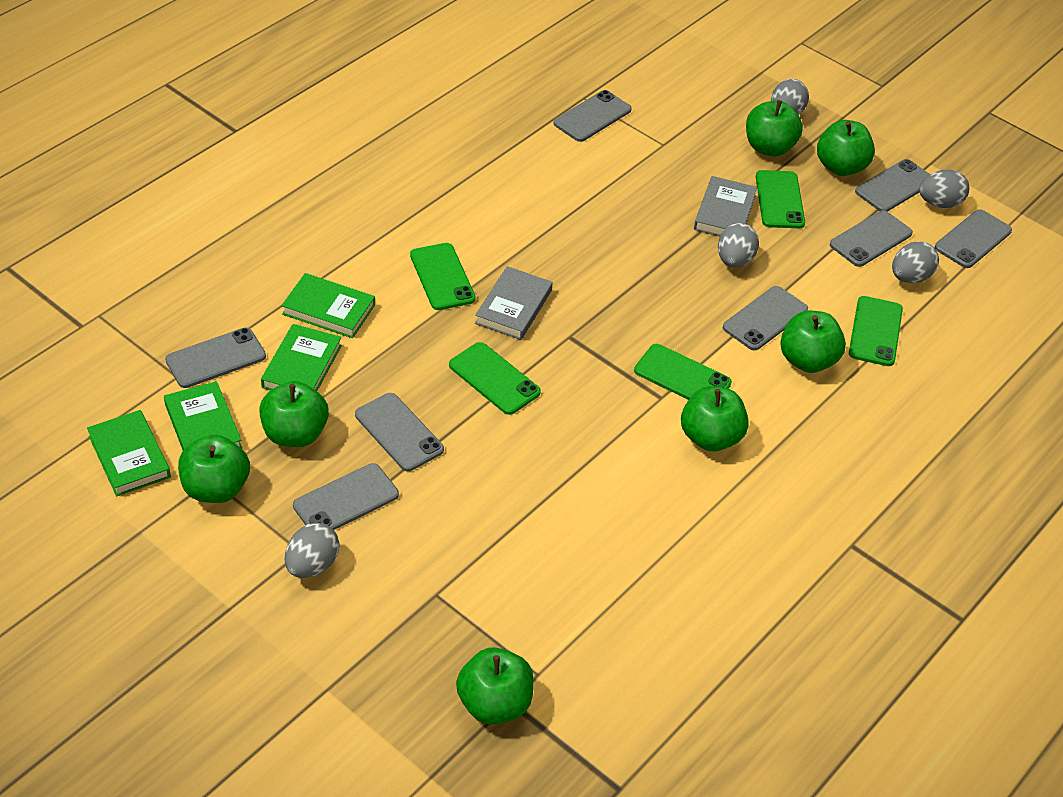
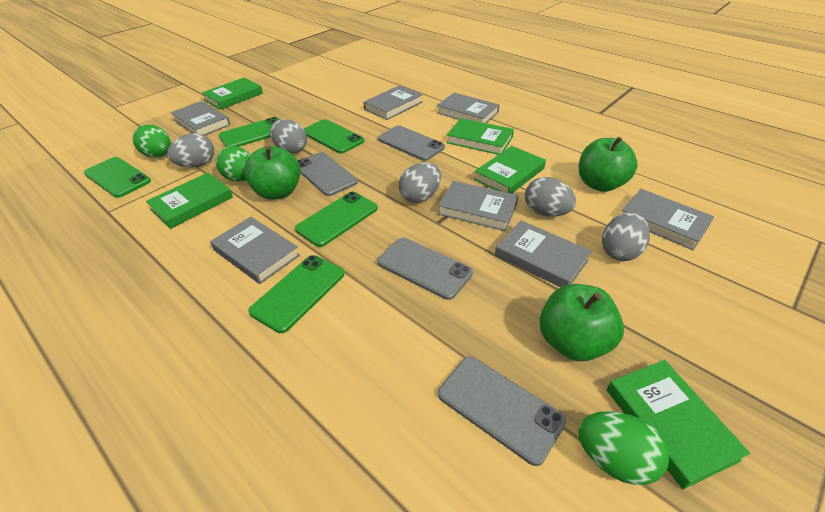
green apple: [178,435,250,503] [259,381,329,447] [456,647,534,724] [681,386,749,451] [746,100,803,156] [780,311,846,373] [817,120,875,176] = 7 -> [244,146,300,200] [539,284,624,361] [579,137,638,192] = 3
green book: [87,410,171,496] [164,381,242,450] [261,324,342,391] [282,273,375,338] = 4 -> [146,172,233,229] [202,77,263,110] [447,118,514,155] [474,146,546,194] [607,360,750,489] = 5
green egg: none = 0 -> [133,125,171,158] [216,146,250,182] [578,411,669,485] = 3
grey book: [475,266,553,340] [694,176,757,236] = 2 -> [171,101,230,136] [210,217,300,284] [363,85,423,120] [437,93,499,123] [438,181,519,231] [495,220,592,287] [622,189,714,250] = 7
grey phone: [165,328,266,388] [293,463,399,530] [355,393,444,471] [553,90,632,142] [723,286,808,350] [830,210,913,267] [855,159,930,212] [935,209,1012,268] = 8 -> [298,152,358,196] [377,238,473,300] [378,125,445,161] [438,356,566,466] = 4

